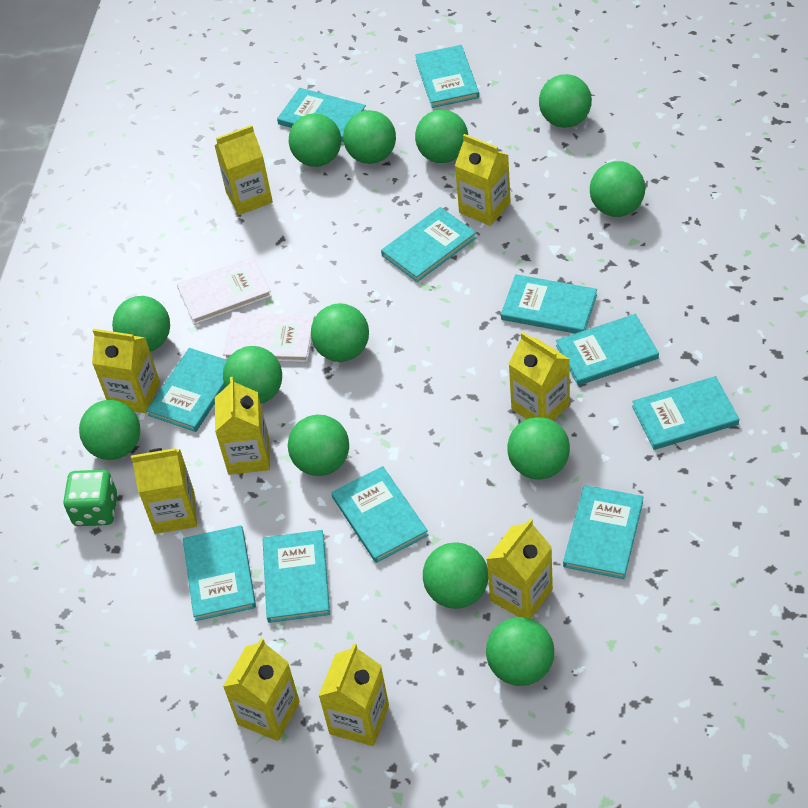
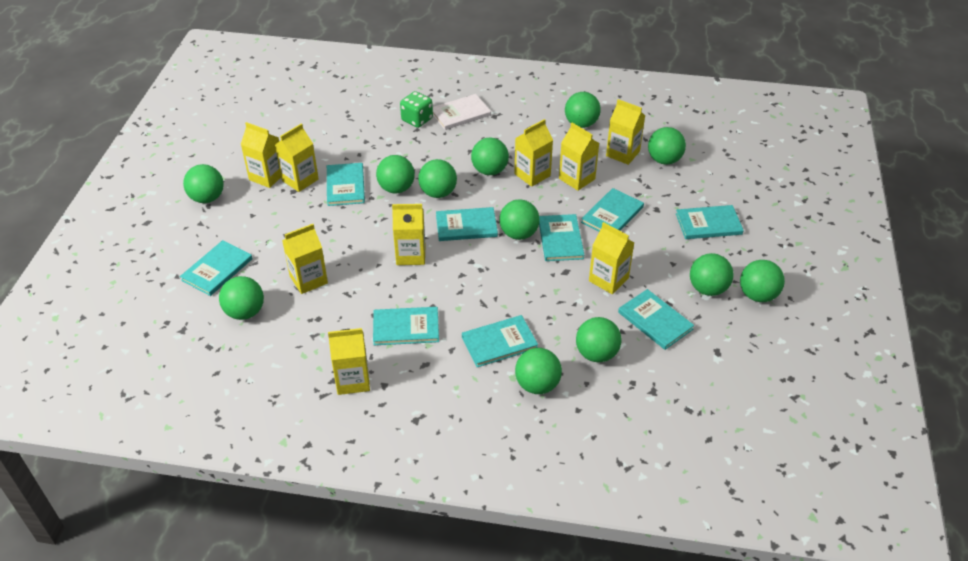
green ball: [79,400,140,460] [112,296,170,352] [223,346,282,404] [288,415,349,476] [289,113,341,167] [311,303,369,362] [343,110,396,164] [415,110,468,163] [423,542,488,609] [486,617,554,686] [507,417,570,479] [539,74,592,128] [590,161,645,217] = 13 -> [183,164,224,203] [219,276,264,320] [376,155,415,193] [418,159,457,198] [471,138,509,175] [499,199,540,240] [515,348,562,394] [565,92,601,128] [576,317,622,362] [648,127,686,165] [690,253,734,296] [740,260,785,302] = 12
turquoise book: [146,348,227,432] [183,525,256,621] [263,530,330,623] [277,88,367,142] [331,466,428,563] [381,207,477,282] [415,45,479,108] [501,274,597,333] [556,314,659,386] [563,485,644,579] [632,376,739,450] = 11 -> [180,240,253,296] [327,163,365,206] [373,307,439,345] [436,207,498,241] [462,315,538,367] [539,214,584,261] [581,188,644,232] [618,289,694,350] [676,205,744,239] = 9
white book: [177,256,272,325] [223,313,315,362] = 2 -> [433,94,491,130] = 1

